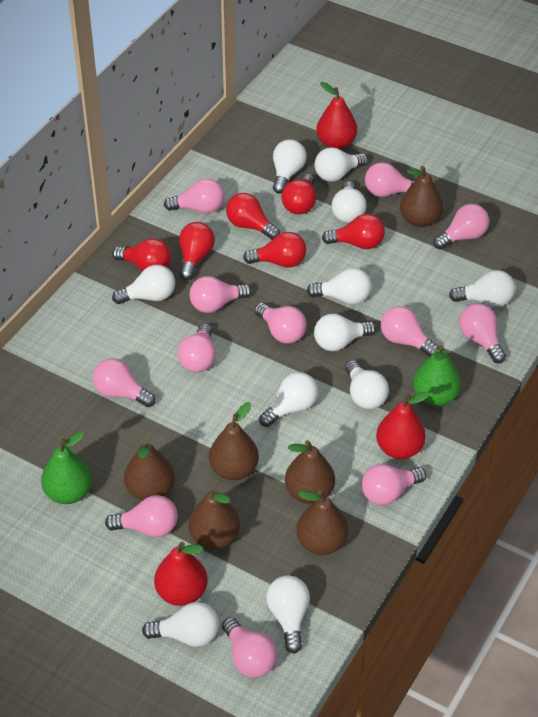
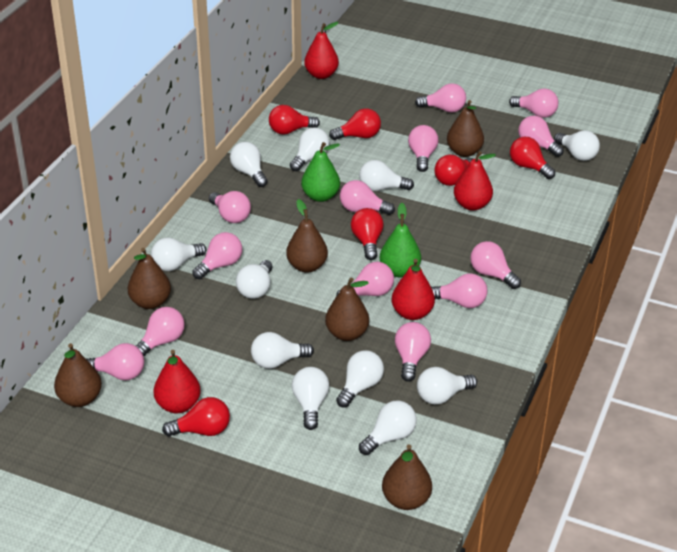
pink light bulb: [92,358,156,407] [105,495,178,537] [164,178,224,213] [178,324,216,372] [190,276,252,313] [222,617,277,678] [254,303,307,344] [361,464,426,505] [365,162,414,197] [381,306,439,357] [433,204,489,250] [459,303,506,363] = 12 -> [86,343,144,380] [136,307,185,356] [192,232,242,279] [209,191,251,223] [336,262,394,297] [340,180,395,215] [395,322,431,382] [408,125,438,172] [415,83,466,113] [431,273,487,308] [470,241,521,289] [509,88,558,118] [518,116,564,157] = 13
red pear: [154,542,208,606] [316,82,357,149] [376,392,430,459] = 3 -> [153,350,201,413] [304,22,339,79] [392,259,435,320] [454,151,496,211] = 4

